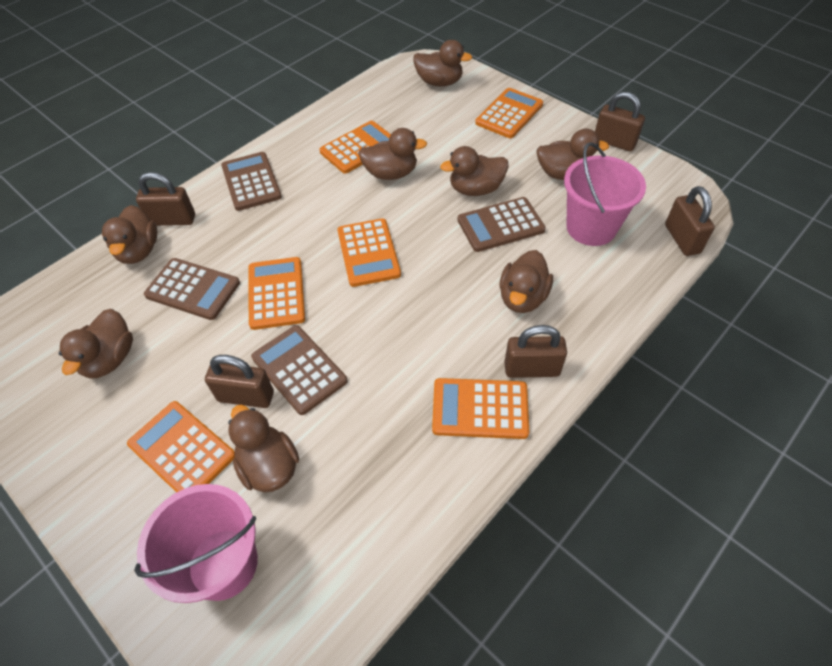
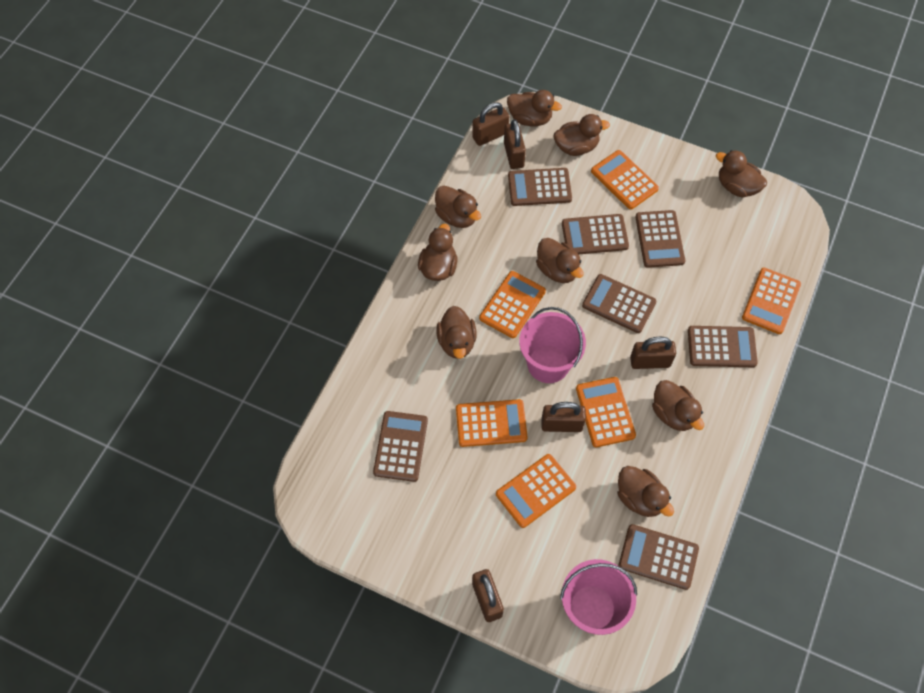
brown calculator: [144,258,240,320] [221,152,282,211] [251,325,348,415] [458,197,546,252] = 4 -> [373,411,428,482] [508,168,572,206] [562,214,629,254] [582,274,656,333] [619,524,699,590] [635,210,685,268] [688,326,758,367] = 7
brown duck: [59,309,133,379] [102,205,157,264] [228,405,299,492] [358,128,427,180] [413,40,472,86] [440,146,508,196] [500,250,553,313] [537,128,609,180] = 8 -> [418,224,458,281] [435,186,481,228] [436,306,477,359] [507,90,562,127] [536,238,584,283] [554,114,610,156] [617,466,674,517] [652,380,704,431] [716,150,767,197] = 9

